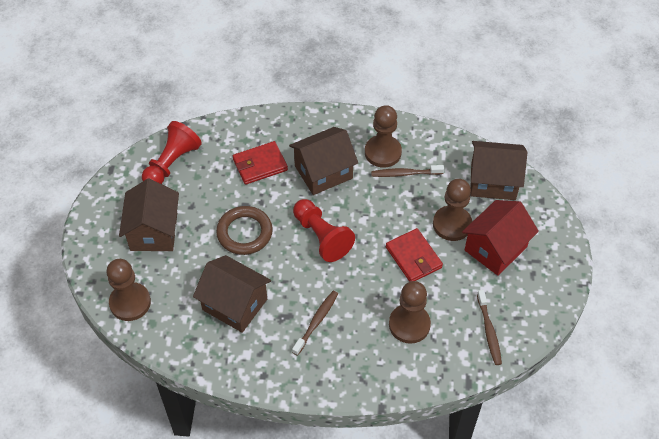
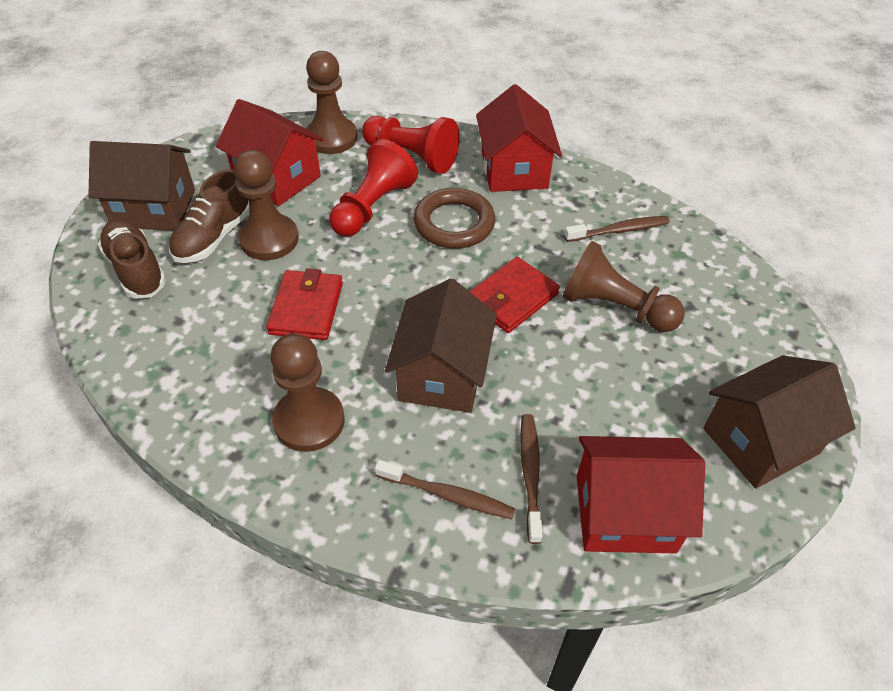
brown house: [119,179,179,251] [193,255,271,333] [289,127,358,195] [470,141,527,200] = 4 -> [88,141,195,231] [385,279,497,413] [703,355,856,489] = 3
brown shoe: none = 0 -> [98,219,166,299] [169,169,249,263] = 2
red house: [462,200,539,276] = 1 -> [216,99,324,207] [476,84,562,192] [577,436,705,553] = 3

